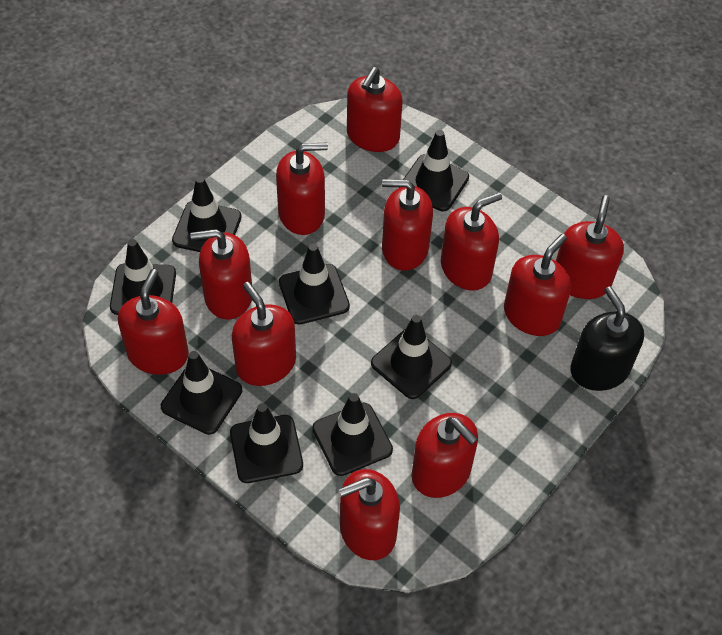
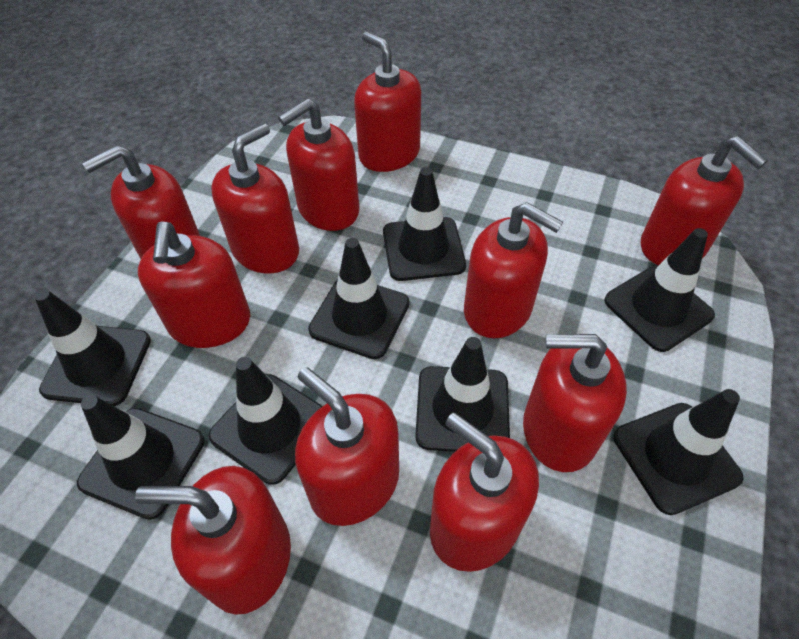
black soap dispenser: [570,286,644,391] = 1 -> none = 0

